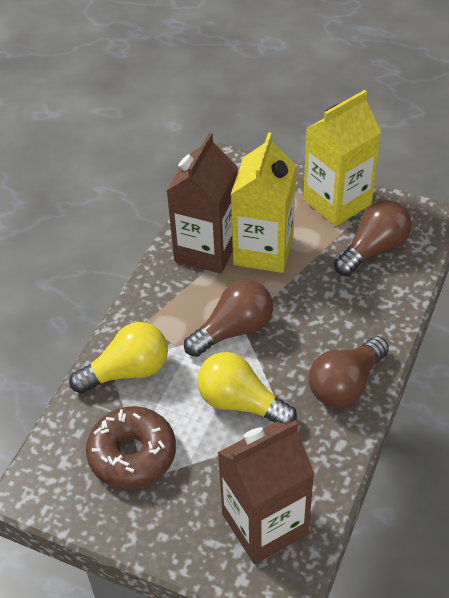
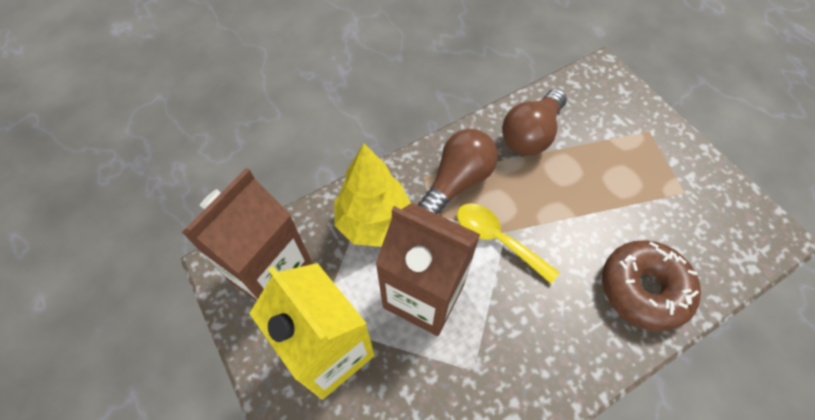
brown light bulb: [184,280,273,357] [309,336,389,408] [334,200,412,276] = 3 -> [418,129,498,214] [502,89,567,156] = 2
yellow carton: [230,133,296,273] [303,90,381,226] = 2 -> [249,263,375,399] = 1
yellow light bulb: [69,322,168,394] [197,352,297,425] = 2 -> none = 0
yellow spoon: none = 0 -> [457,203,560,284] = 1
yellow tree: none = 0 -> [334,143,411,247] = 1

